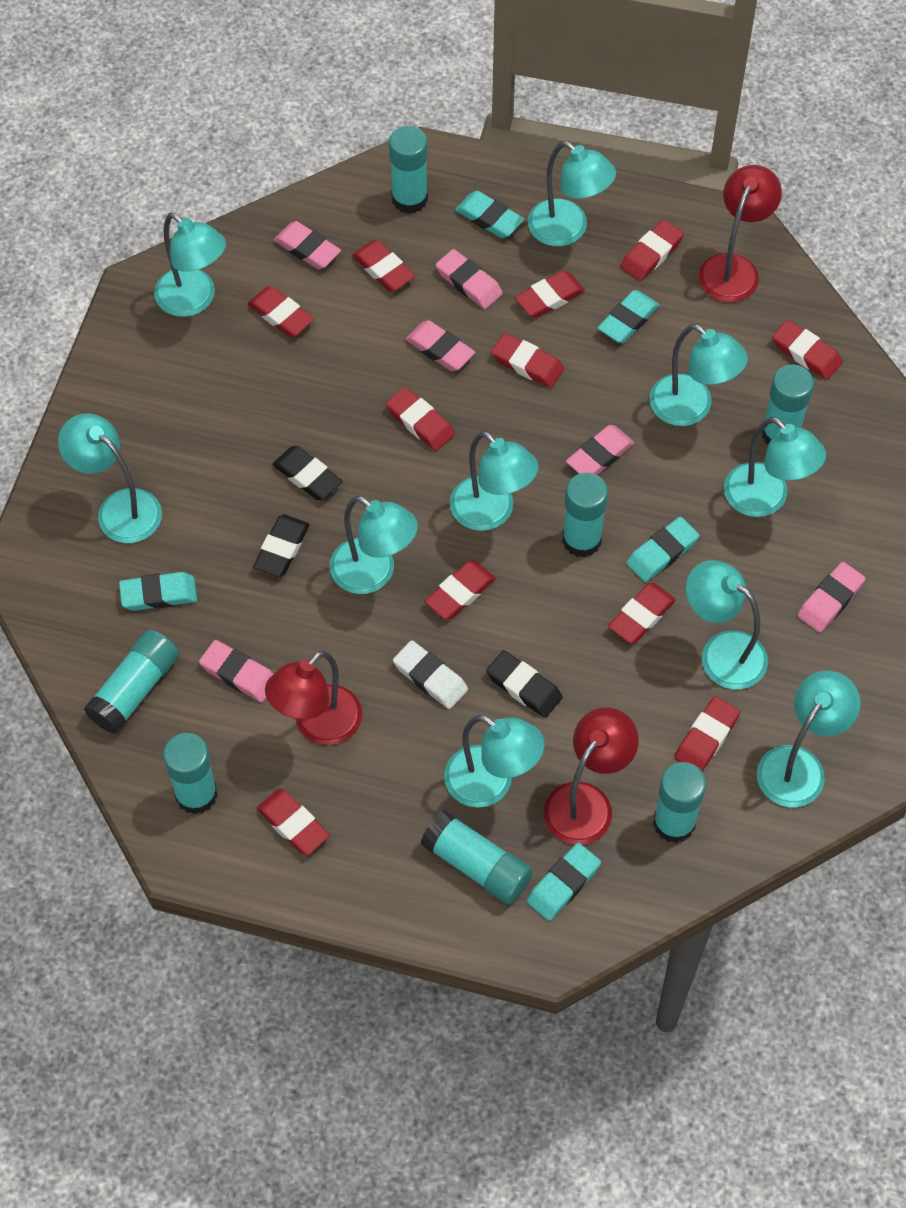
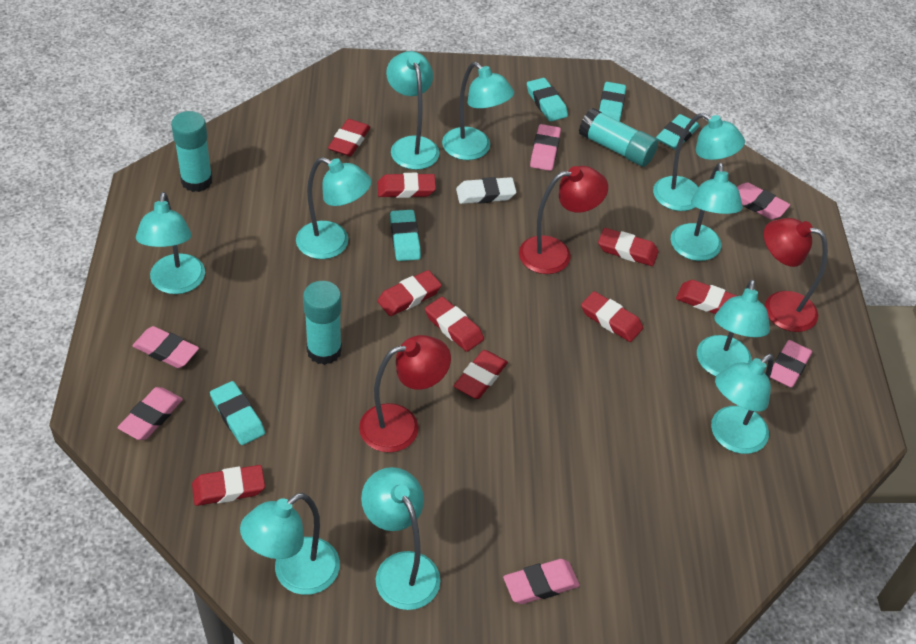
black eraser: [253,514,310,577] [272,446,342,500] [486,650,563,718] = 3 -> none = 0
red eraser: [248,286,314,337] [257,789,330,855] [352,240,415,292] [386,387,455,451] [424,561,496,620] [491,333,564,388] [515,270,585,318] [608,583,676,644] [620,220,684,281] [675,696,740,771] [772,320,843,380] = 11 -> [192,465,265,506] [328,119,371,156] [377,270,442,316] [378,173,436,198] [425,297,484,352] [454,350,508,399] [581,291,643,342] [598,228,659,266] [676,280,737,314] = 9
turquoise glue stick: [84,629,179,734] [163,733,218,815] [389,126,428,214] [420,810,533,905] [562,473,608,558] [653,762,706,843] [762,364,814,445] = 7 -> [171,111,213,192] [303,281,342,365] [579,108,658,167] = 3

